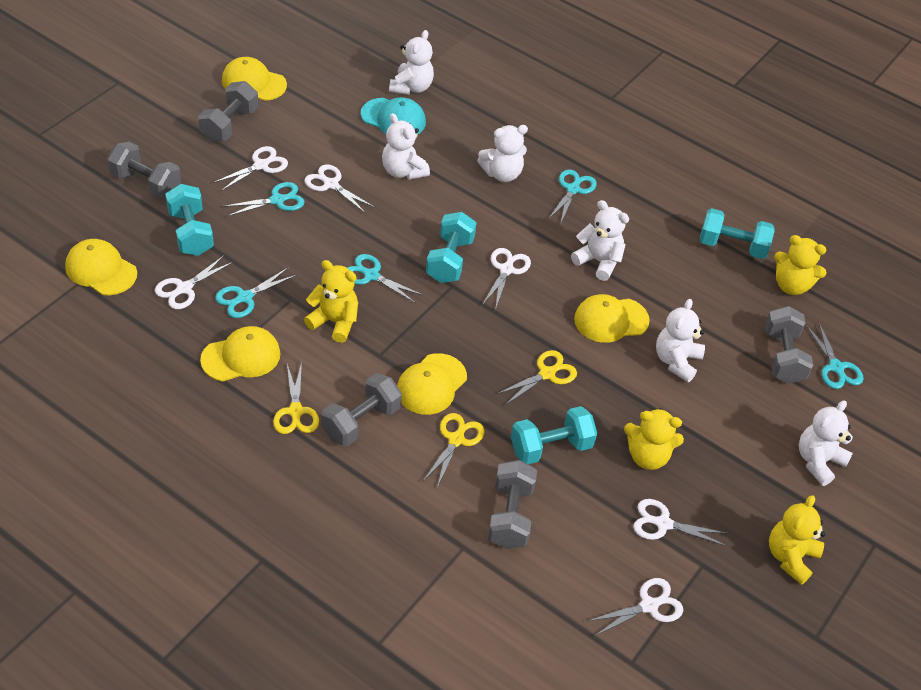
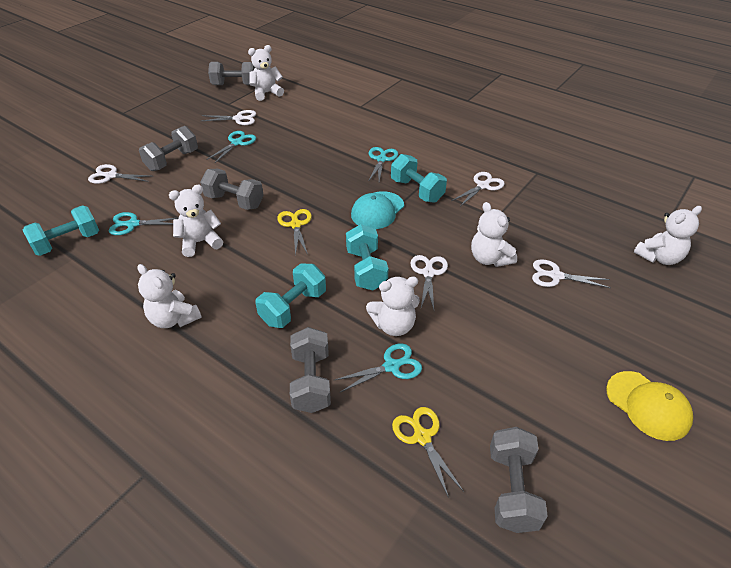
turquoise scissors: [215,267,297,318] [223,182,305,216] [347,254,423,303] [548,169,597,225] [806,323,864,389] = 5 -> [109,212,179,235] [206,131,256,163] [335,343,422,393] [368,147,398,182] = 4
white scissors: [155,255,233,309] [213,146,288,191] [304,164,374,213] [482,248,531,310] [588,578,683,636] [633,499,728,546] = 6 -> [88,164,151,184] [202,110,256,125] [410,255,448,310] [451,172,505,206] [532,259,611,288] = 5
yellow cap: [65,239,137,295] [200,326,280,381] [222,57,287,101] [397,353,467,415] [574,294,650,343] = 5 -> [606,371,693,441] = 1
yellow scissors: [273,362,319,434] [423,413,484,488] [497,350,577,405] = 3 -> [277,209,312,256] [392,407,464,498] = 2
yellow teddy bear: [304,260,358,343] [624,408,684,470] [769,495,825,585] [774,235,827,295] = 4 -> none = 0

